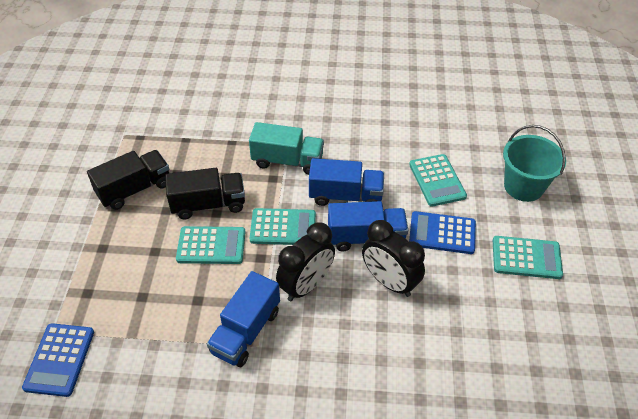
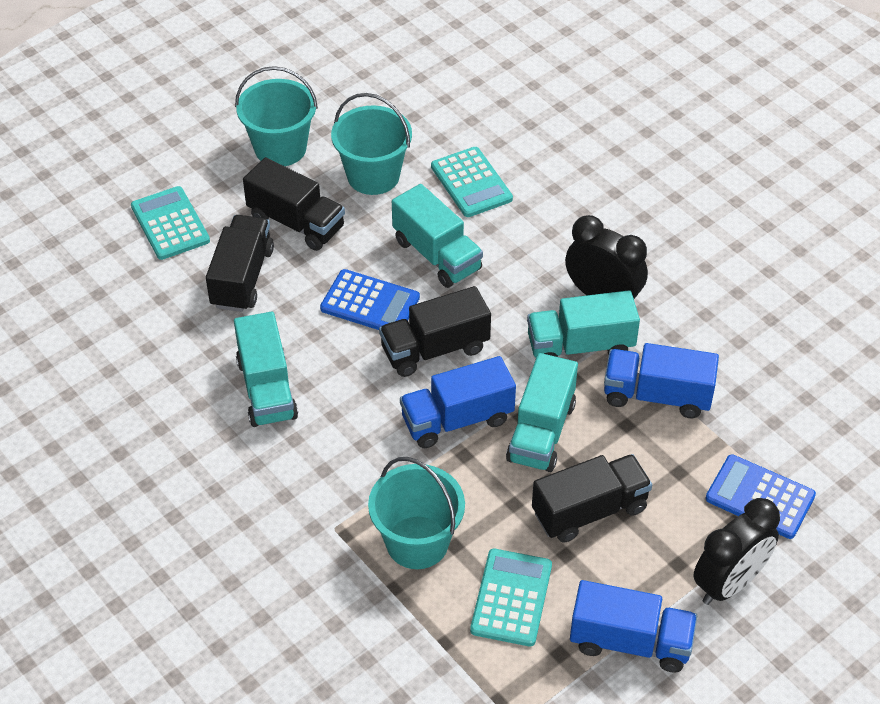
black truck: [87,150,169,210] [165,168,245,219] = 2 -> [206,215,274,312] [243,157,345,251] [379,286,491,377] [532,454,652,542] = 4
turquoise bucket: [503,125,566,202] = 1 -> [235,66,318,166] [331,93,412,195] [368,457,465,569] = 3
turquoise calculator: [176,226,246,264] [250,208,316,245] [409,154,467,207] [493,236,563,279] = 4 -> [131,186,210,260] [431,147,513,217] [470,549,552,647] = 3
turquoise truck: [249,122,324,175] = 1 -> [234,312,298,427] [392,184,483,288] [506,353,578,472] [527,290,640,358] = 4

